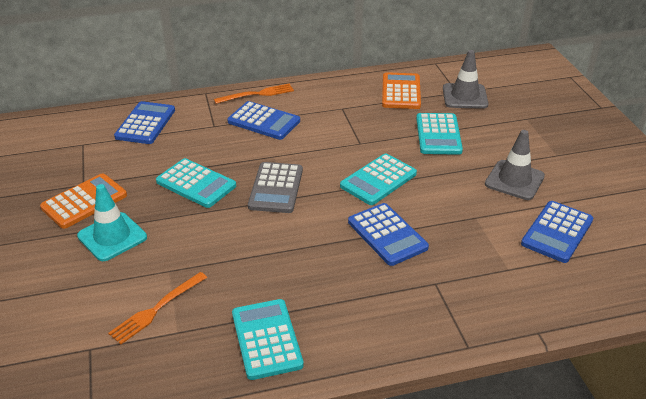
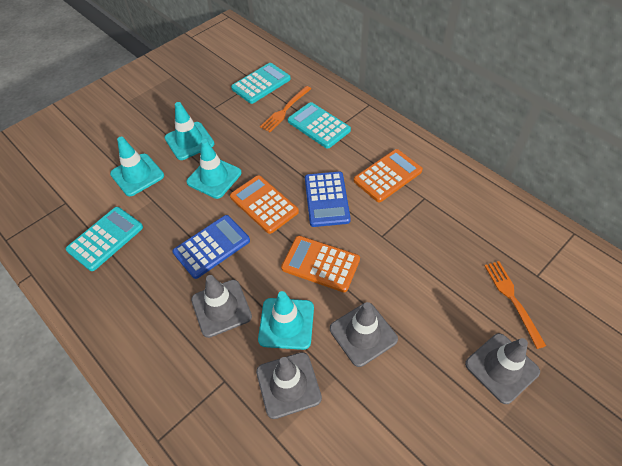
blue calculator: [114,101,175,144] [227,101,300,140] [348,203,429,266] [521,201,593,263] = 4 -> [172,215,250,279] [305,172,351,227] = 2
grey calculator: [248,162,303,213] = 1 -> none = 0
grey traffic cone: [443,50,489,109] [485,130,545,200] = 2 -> [191,275,252,338] [256,352,322,419] [330,302,398,367] [465,333,540,404] = 4
orange calculator: [40,173,127,229] [382,72,421,109] = 2 -> [230,175,299,234] [281,236,360,292] [354,149,423,202] = 3
turquoise calculator: [156,158,236,208] [232,299,304,380] [340,153,417,205] [416,113,463,155] = 4 -> [66,207,143,271] [231,63,291,104] [288,102,351,149] = 3
turquoise traffic cone: [77,184,147,261] = 1 -> [110,137,164,196] [165,102,214,160] [187,139,242,199] [258,291,314,350] = 4

